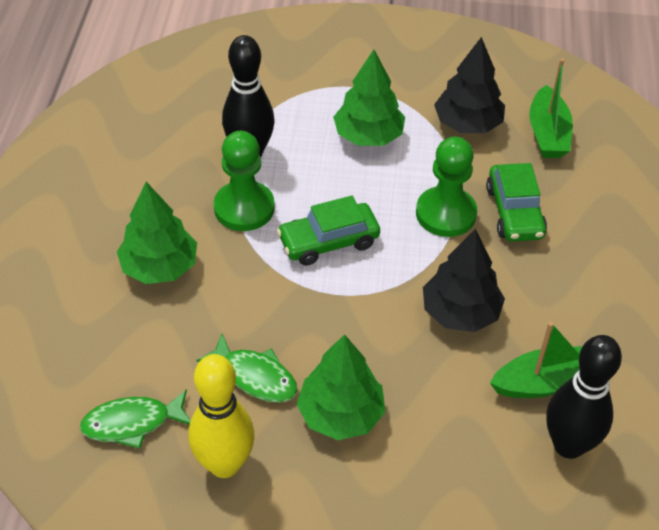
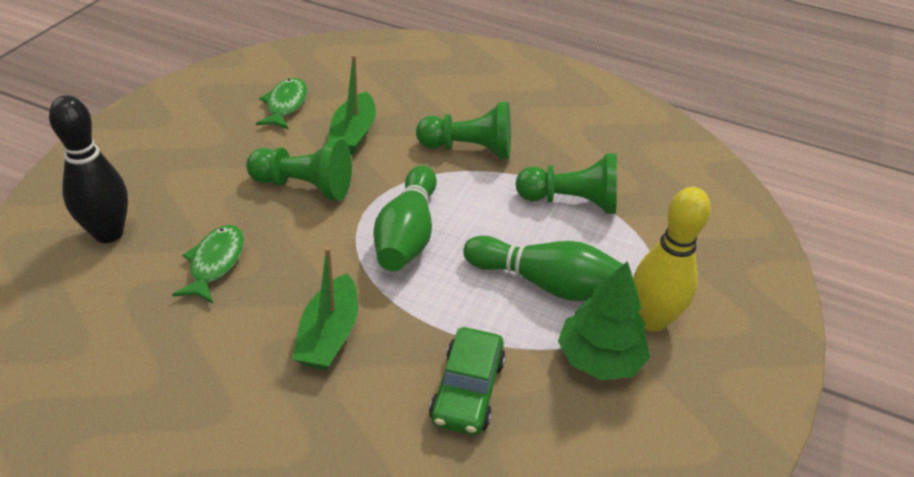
black bowling pin: [222,35,274,157] [546,335,622,459] = 2 -> [49,95,128,243] = 1
black tree: [423,229,505,332] [434,37,505,133] = 2 -> none = 0
green bowling pin: none = 0 -> [374,165,437,271] [463,236,623,301] = 2
green car: [277,196,380,266] [486,163,547,242] = 2 -> [429,327,506,435] = 1
green pawn: [214,131,275,231] [416,137,477,237] = 2 -> [246,139,352,201] [416,102,511,159] [516,153,617,214] = 3
green tree: [117,182,197,284] [296,334,386,440] [333,50,405,146] = 3 -> [558,261,650,380] = 1

